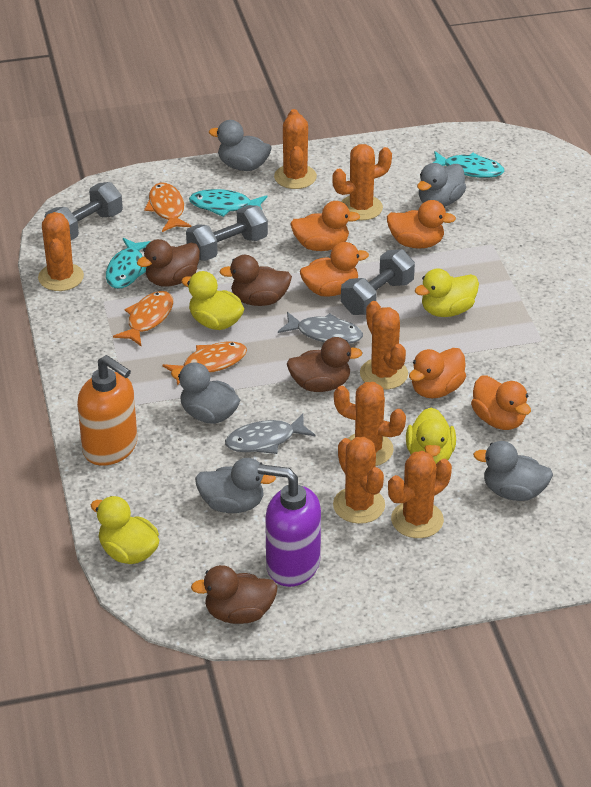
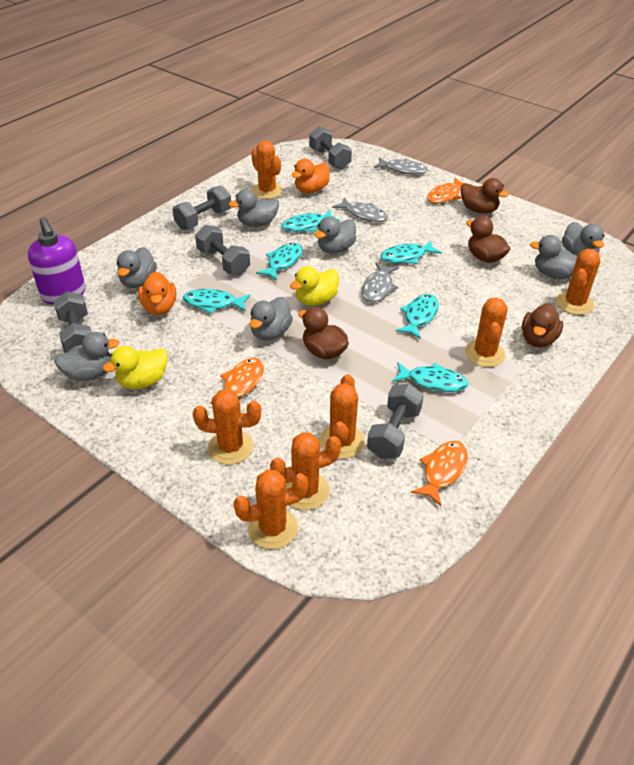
grey duck: [171,362,240,424] [195,458,276,513] [209,120,272,171] [417,163,466,206] [473,441,553,501] = 5 -> [54,332,119,381] [117,247,157,288] [229,189,279,227] [250,297,293,341] [314,217,356,253] [530,235,577,279] [562,222,604,256] = 7
grey dumbbell: [45,182,123,240] [186,205,268,261] [341,249,415,315] = 3 -> [54,291,92,353] [172,185,231,230] [195,225,250,275] [309,126,352,169] [367,383,424,459] = 5
grey fish: [225,413,315,454] [278,312,363,344] = 2 -> [332,197,388,222] [362,262,399,302] [374,157,428,175] = 3
orange duck: [290,201,360,251] [300,242,369,297] [387,200,456,248] [409,348,466,398] [471,376,531,430] = 5 -> [138,272,176,315] [291,159,330,193] = 2
orange soap dispenser: [77,355,137,466] = 1 -> none = 0
turquoise fish: [106,238,151,289] [189,189,267,217] [433,151,504,178] = 3 -> [183,289,251,314] [256,242,302,281] [281,210,340,232] [380,240,442,264] [392,362,469,392] [396,294,439,339] = 6
yellow duck: [91,496,159,564] [181,271,244,330] [406,407,456,464] [415,268,479,317] = 4 -> [103,346,168,389] [290,266,339,306] = 2

